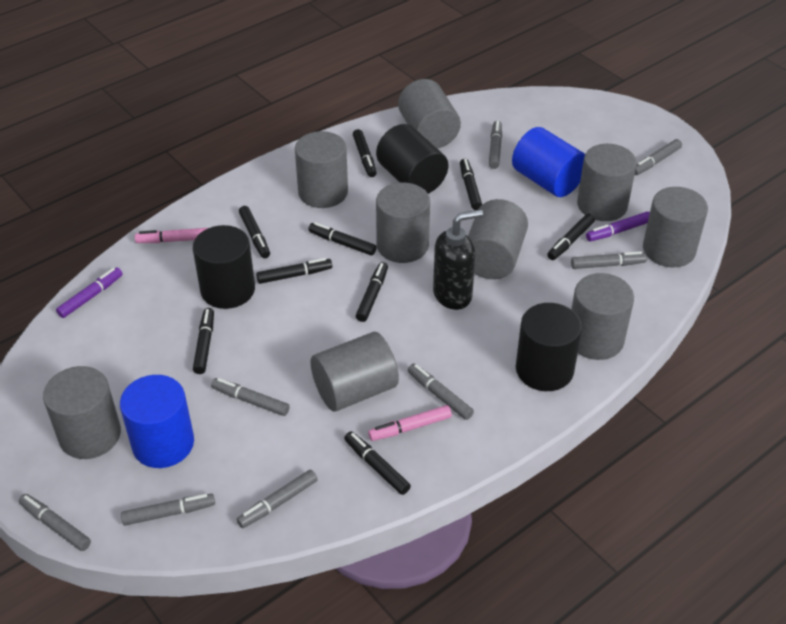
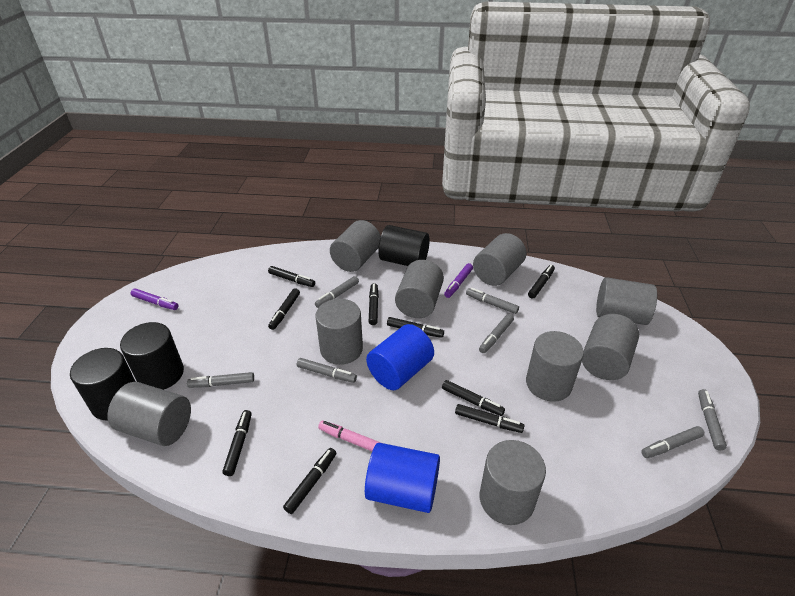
black soap dispenser: [433,209,483,310] = 1 -> none = 0
grey marker: [19,494,91,551] [121,494,215,526] [211,378,290,416] [237,470,317,528] [408,363,474,420] [489,121,502,169] [571,251,647,269] [635,139,682,175] = 8 -> [187,372,254,388] [297,358,357,383] [315,276,359,308] [466,288,519,314] [479,314,514,353] [641,426,705,458] [698,389,727,450] = 7
pink marker: [135,228,208,243] [368,405,452,441] = 2 -> [318,420,381,451] = 1

